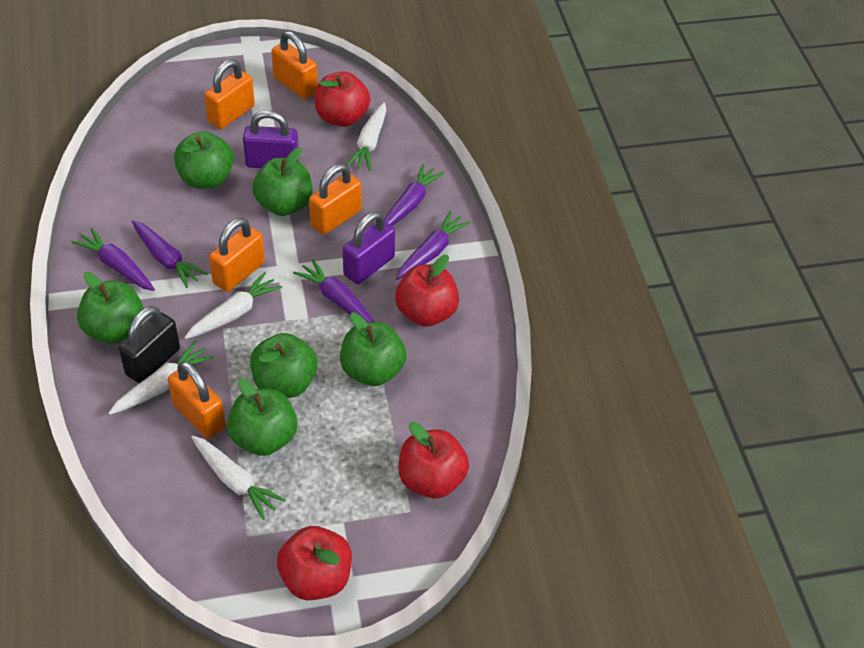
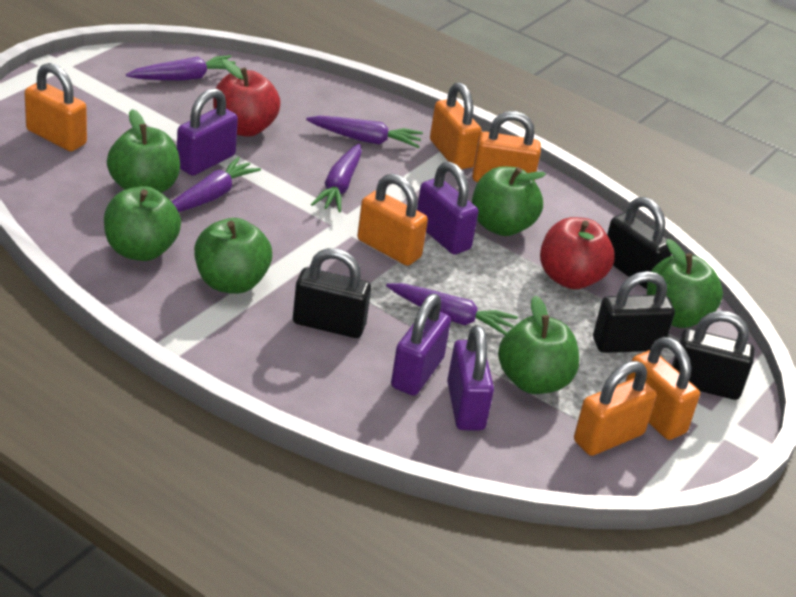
black padlock: [119,306,180,383] = 1 -> [293,248,371,338] [593,271,675,353] [607,197,671,289] [672,311,754,400] = 4
orange padlock: [168,361,226,439] [204,59,255,129] [209,218,265,292] [271,31,318,99] [309,164,362,235] = 5 -> [25,63,87,151] [357,174,428,266] [430,82,482,169] [472,111,541,182] [574,361,657,456] [625,337,700,440] = 6
purple padlock: [243,110,299,168] [343,212,395,284] = 2 -> [177,88,238,176] [391,294,451,396] [417,162,479,255] [447,325,494,430] = 4
red apple: [277,526,352,600] [315,71,370,127] [395,255,459,327] [398,422,469,498] = 4 -> [213,59,281,137] [540,217,615,289] = 2
white carrot: [109,341,213,415] [184,272,282,339] [191,436,286,520] [346,102,386,171] = 4 -> none = 0

